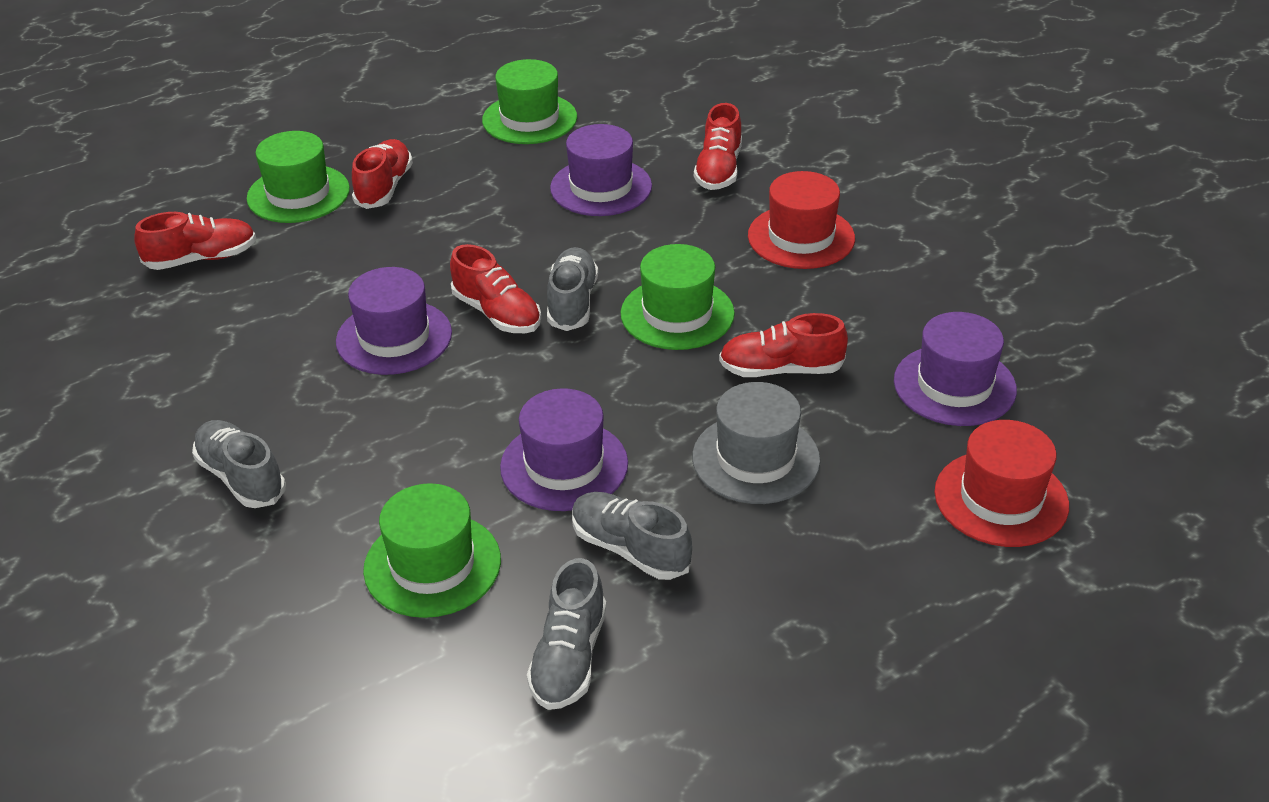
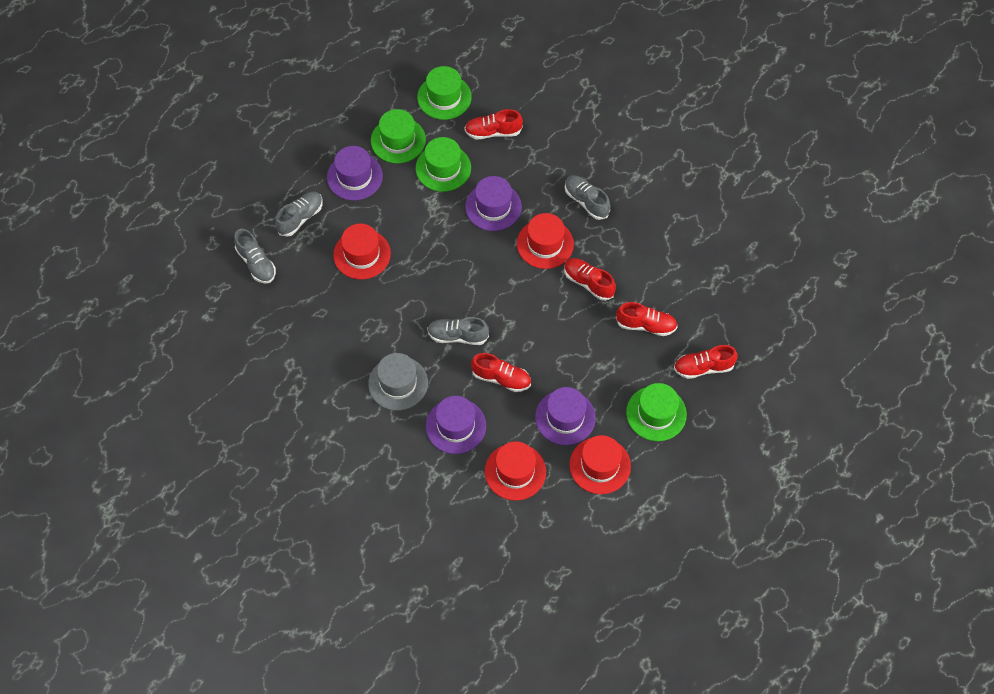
red hat: [748,171,855,269] [934,420,1069,547] = 2 -> [333,224,391,279] [485,441,546,501] [517,213,574,269] [569,435,631,494] = 4

